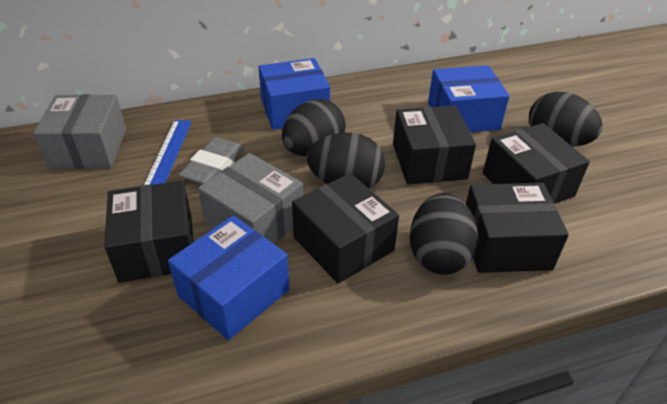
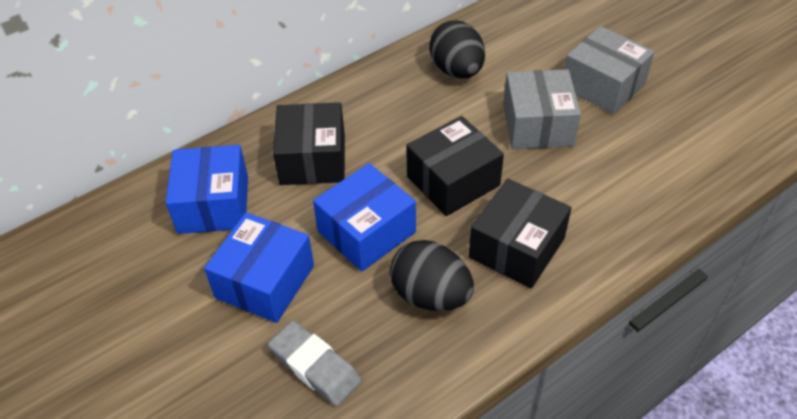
black box: [104,181,194,283] [292,173,399,283] [393,105,476,184] [466,183,569,273] [483,123,590,204] = 5 -> [273,102,345,185] [406,116,504,216] [469,179,572,288] = 3
black egg: [282,99,346,157] [307,133,385,189] [410,193,478,275] [529,92,603,147] = 4 -> [390,240,474,311] [429,20,485,78] = 2
blue ruler: [144,120,192,185] = 1 -> none = 0

